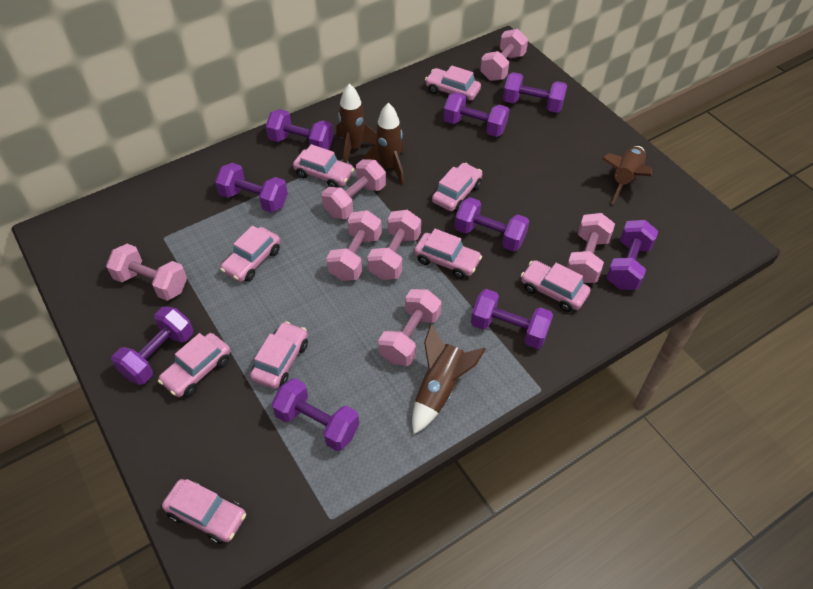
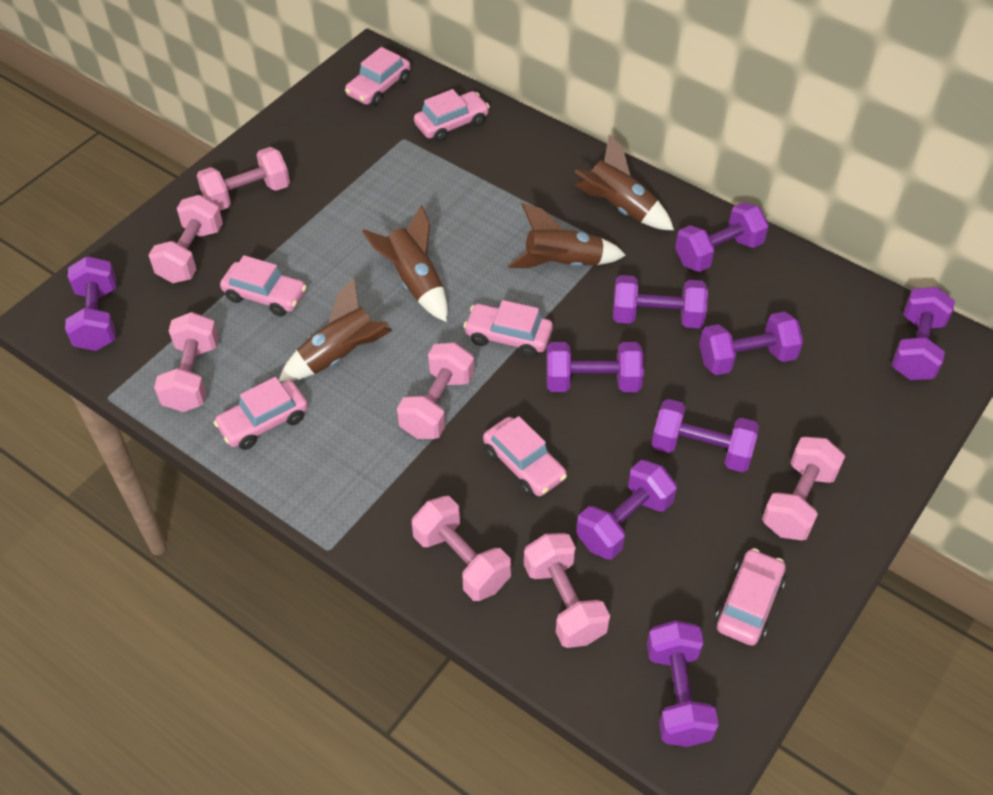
pink car: [158,333,230,397] [162,479,246,544] [220,226,280,282] [250,321,308,389] [293,144,354,188] [414,229,482,279] [425,65,481,103] [432,163,482,212] [521,260,590,312] = 9 -> [213,377,308,450] [220,255,307,316] [345,47,410,106] [414,89,490,142] [463,300,553,357] [483,416,567,496] [715,548,786,646] = 7

